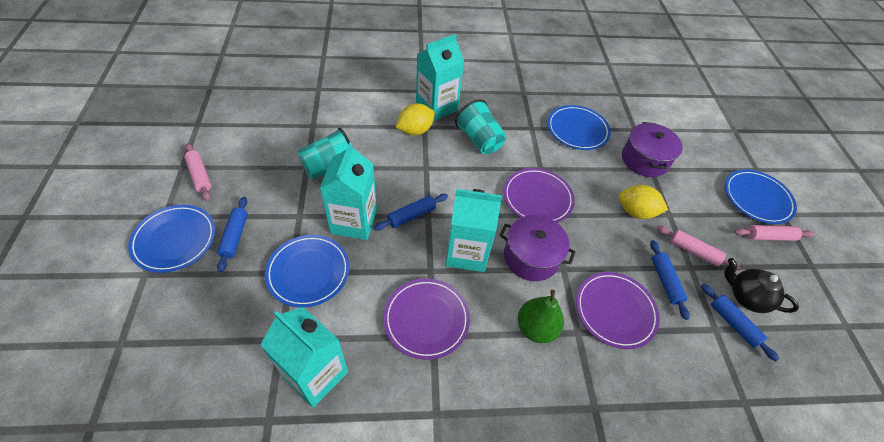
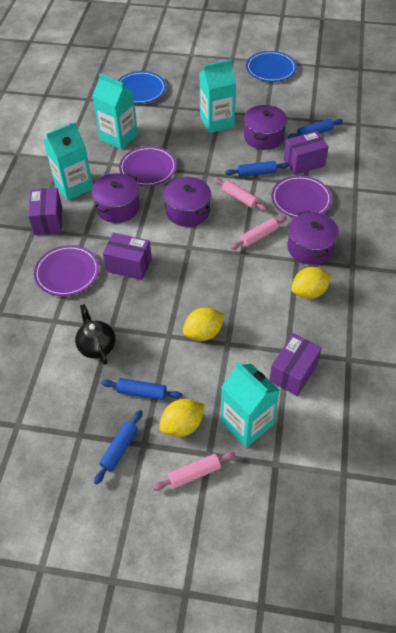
blue plate: [128,205,216,273] [265,235,350,308] [548,105,611,150] [725,170,797,224] = 4 -> [117,71,166,104] [246,51,297,82] = 2
green pear: [518,290,564,343] = 1 -> none = 0
purple box: none = 0 -> [28,188,62,235] [103,233,152,280] [270,334,322,396] [284,131,329,175] = 4
purple pot: [500,215,575,281] [622,122,683,177] = 2 -> [91,173,140,223] [163,177,211,227] [244,105,287,150] [287,211,339,265] = 4
turquoise cup: [298,128,350,180] [455,99,506,154] = 2 -> none = 0
yellow lemon: [396,103,435,135] [619,185,668,219] = 2 -> [159,399,205,437] [183,307,225,341] [291,267,331,299] = 3

